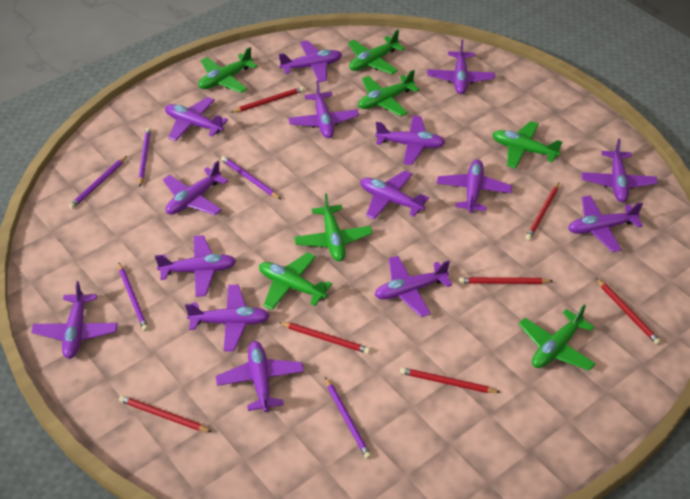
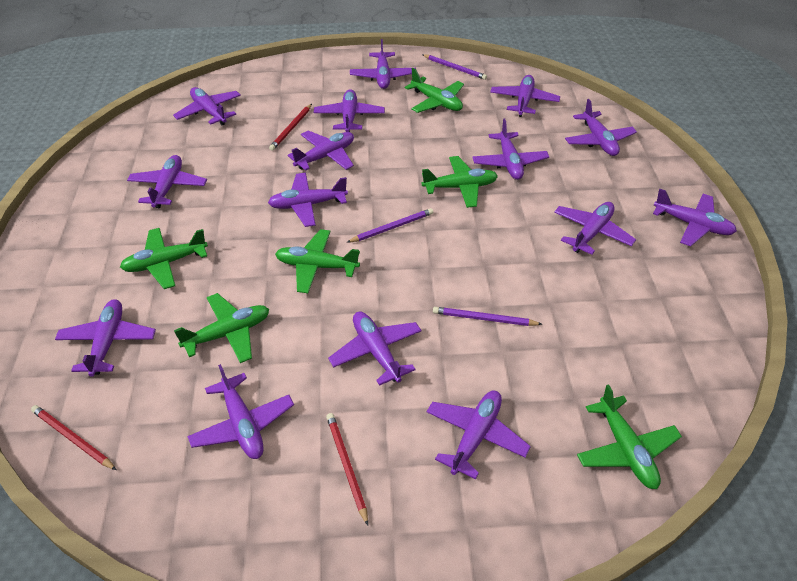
green plane: [198,47,258,93] [259,252,332,310] [294,193,373,261] [348,30,405,74] [358,70,419,116] [492,121,562,169] [519,304,596,371] = 7 -> [120,228,208,289] [174,293,269,363] [275,229,360,293] [405,68,464,113] [422,156,498,208] [577,384,682,489] = 6
purple pencil: [69,156,127,209] [118,263,149,331] [138,127,151,187] [221,156,281,199] [325,377,371,459] = 5 -> [346,208,433,243] [422,54,487,80] [433,307,542,326] = 3
red pencil: [119,395,212,432] [230,87,304,113] [279,322,370,354] [400,367,501,393] [459,277,553,284] [526,182,559,240] [596,278,661,345] = 7 -> [31,405,116,470] [269,104,312,151] [326,413,368,525] = 3

